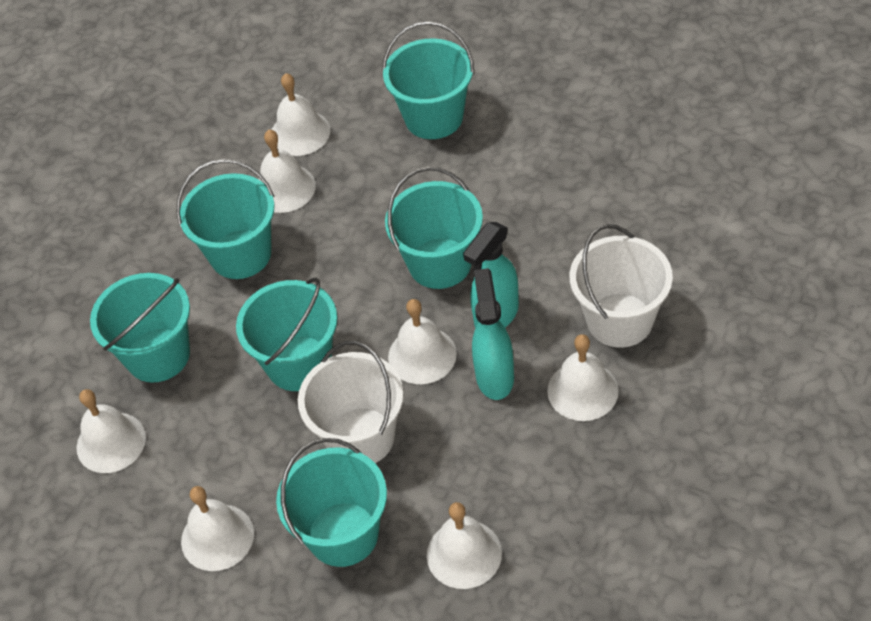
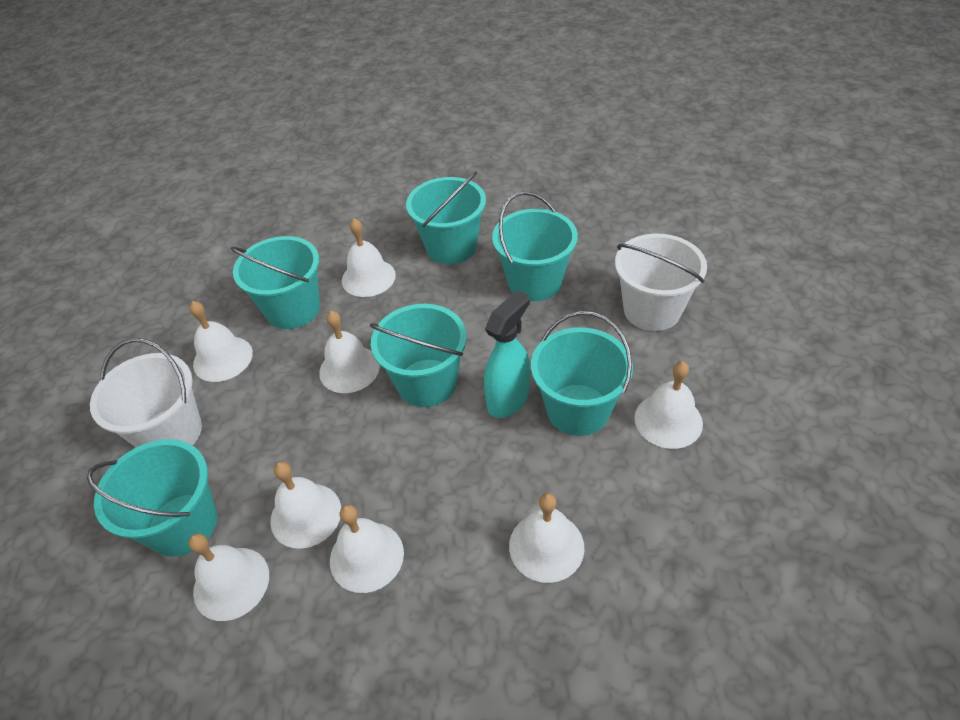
turquoise spray bottle: [463,222,519,328] [472,268,514,400] = 2 -> [484,290,530,418] = 1
white bell: [76,389,146,473] [181,486,254,571] [259,130,316,213] [272,73,330,156] [388,299,457,384] [427,502,502,589] [547,334,619,421] = 7 -> [188,533,269,621] [189,301,253,382] [270,462,341,549] [319,311,380,393] [330,504,404,593] [342,218,396,297] [509,493,584,583] [634,361,703,449] = 8

